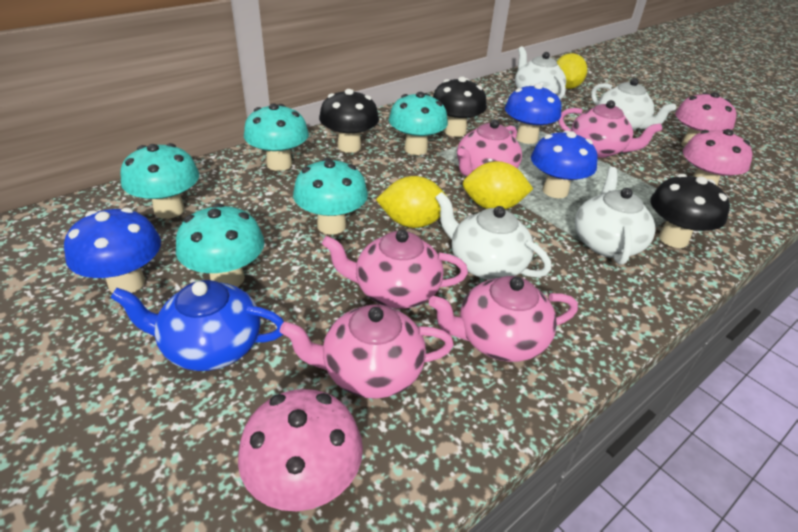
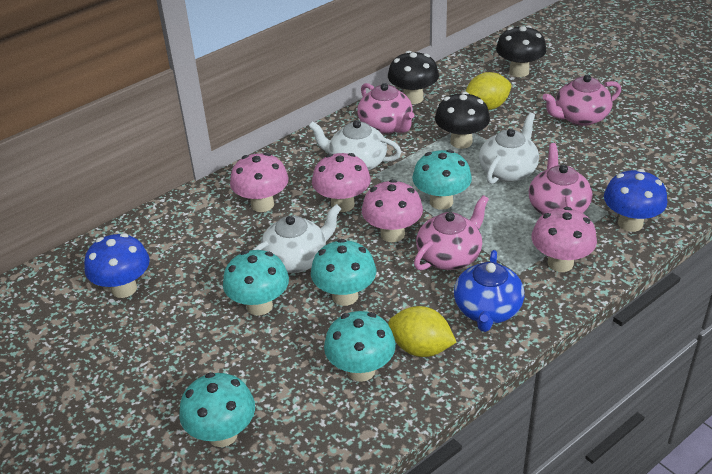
blue mushroom: [64,208,161,293] [505,84,561,144] [531,130,598,198] = 3 -> [84,233,150,298] [604,169,667,232] = 2
pink mushroom: [238,389,363,511] [675,92,737,147] [683,129,753,185] = 3 -> [230,153,289,212] [312,153,371,212] [362,179,423,242] [532,207,597,272] = 4
pink teapot: [280,304,454,399] [322,230,468,309] [429,276,578,362] [457,119,522,176] [559,100,662,158] = 5 -> [357,83,414,134] [414,195,489,270] [529,143,592,215] [542,75,621,126] = 4
white teapot: [435,192,551,280] [515,46,566,99] [575,167,655,265] [591,78,676,130] = 4 -> [253,204,342,273] [309,120,401,171] [479,113,539,184] = 3
yellow lemon: [376,176,446,228] [463,161,533,209] [557,53,587,89] = 3 -> [388,306,457,357] [465,72,511,110] = 2

